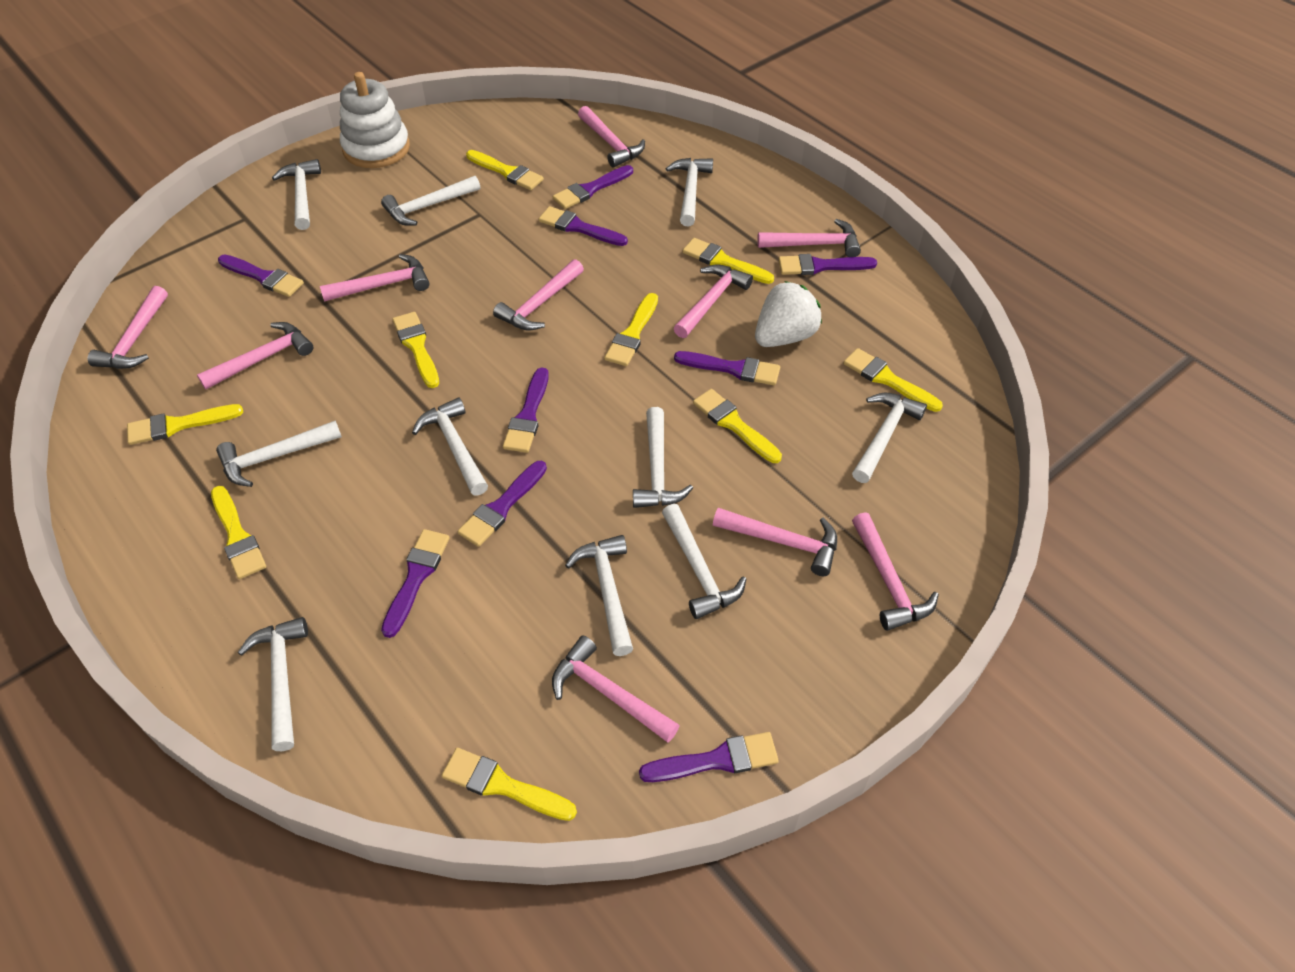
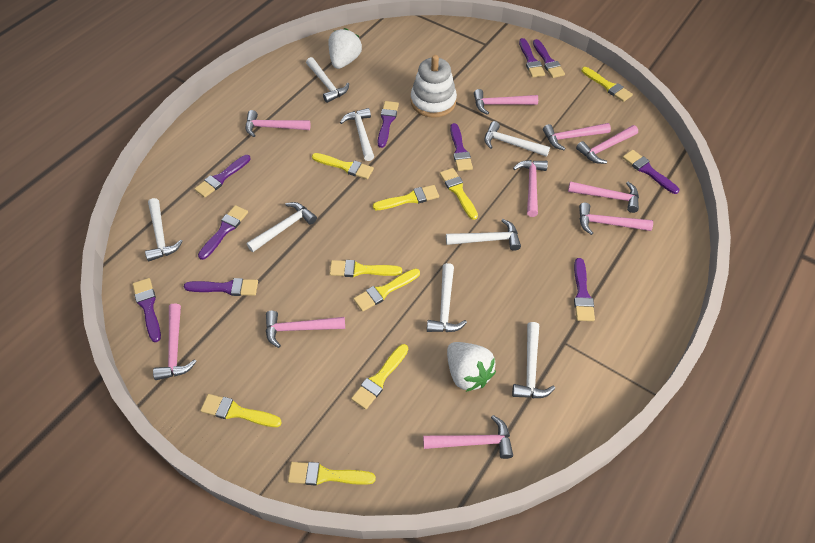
purple brush: [218,255,304,297] [381,529,450,638] [458,461,547,547] [503,367,549,453] [539,206,628,246] [553,165,633,209] [639,732,779,782] [674,351,780,386] [778,254,877,275] = 9 -> [133,278,161,343] [184,278,258,296] [194,155,251,198] [198,205,248,260] [377,101,399,148] [450,123,473,171] [519,38,545,78] [533,39,565,78] [574,258,595,321] [622,150,679,194] = 10
white hammer: [216,420,342,487] [238,617,308,751] [272,159,321,230] [381,176,480,226] [412,397,488,496] [565,535,633,656] [633,407,693,508] [662,504,746,619] [666,158,713,226] [852,393,927,483] = 10 -> [145,198,183,261] [246,202,317,252] [306,57,349,103] [340,108,374,161] [427,263,467,332] [446,219,521,251] [484,121,550,157] [512,322,555,398] = 8
white strawberry: [755,281,822,347] = 1 -> [328,28,362,69] [447,342,496,392] = 2

